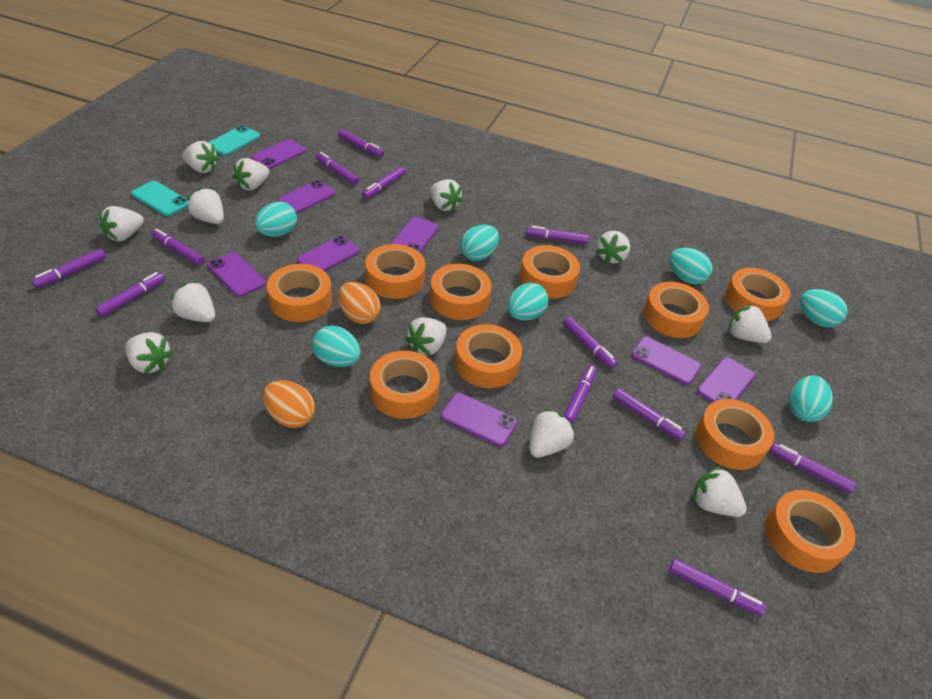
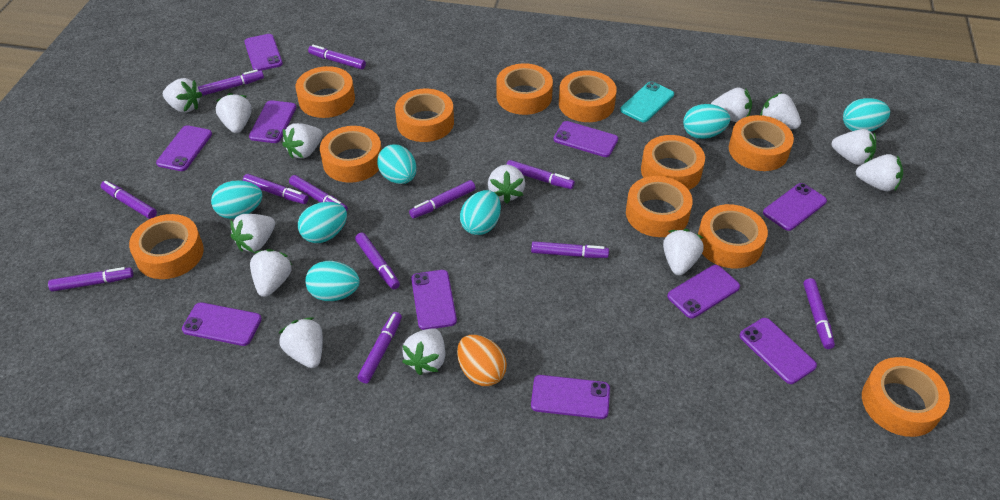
orange egg: [263,380,315,428] [338,282,381,324] = 2 -> [457,335,507,386] = 1
orange tape: [267,264,332,322] [365,244,425,299] [370,351,440,419] [430,264,492,320] [455,324,522,388] [520,245,580,299] [643,282,709,338] [696,399,774,470] [725,268,790,321] [765,490,855,573] = 10 -> [129,214,204,279] [296,66,355,118] [320,126,382,183] [395,89,454,142] [496,63,553,115] [559,70,617,122] [626,176,693,237] [641,135,705,190] [698,204,768,268] [729,115,794,171] [862,357,950,437] = 11
purple phone: [207,252,266,297] [251,139,306,169] [277,180,335,214] [297,236,360,271] [391,217,439,253] [441,393,517,447] [631,337,701,385] [697,357,755,403] = 8 -> [156,125,212,171] [182,302,262,346] [244,34,283,71] [249,100,296,143] [411,270,457,330] [531,375,610,419] [554,121,618,157] [667,265,740,318] [739,318,817,384] [763,183,827,231] = 10
turquoise phone: [131,181,189,216] [208,125,260,155] = 2 -> [620,81,674,122] = 1
white strawberry: [99,206,144,241] [125,332,173,374] [171,281,215,322] [182,141,219,173] [187,188,224,224] [232,158,269,191] [405,317,447,356] [430,179,463,212] [530,409,575,458] [595,231,630,264] [693,466,747,517] [729,304,772,343] = 12 -> [163,78,202,113] [216,93,252,133] [230,214,275,252] [250,249,292,297] [279,317,323,368] [282,123,323,159] [402,328,445,375] [488,165,525,204] [663,229,704,275] [711,87,752,122] [760,92,801,129] [832,129,876,165] [856,154,903,191] = 13

